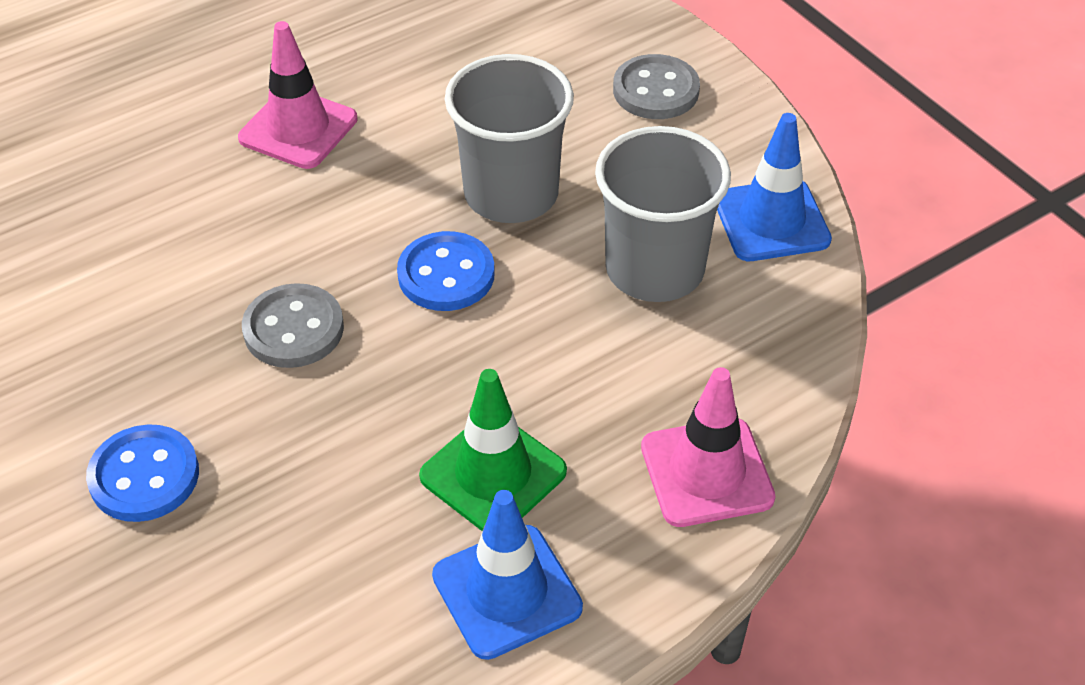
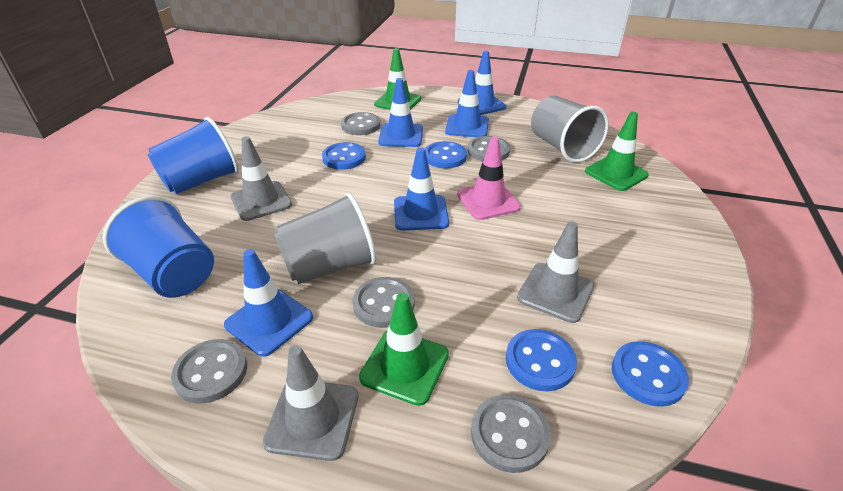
blue button: [86,424,199,522] [397,231,495,311] = 2 -> [322,142,366,170] [425,141,467,168] [506,329,577,391] [612,341,689,407] = 4
blue cup: none = 0 -> [103,196,214,298] [148,117,239,194] = 2
blue traffic cone: [432,490,583,660] [717,113,832,261] = 2 -> [224,249,313,357] [378,78,423,147] [394,147,449,231] [445,70,489,137] [458,51,506,115] = 5
green traffic cone: [419,369,567,531] = 1 -> [359,293,449,406] [374,48,421,110] [585,112,649,191] = 3
grey button: [242,283,344,368] [613,54,700,119] = 2 -> [171,339,247,404] [341,112,380,135] [353,277,414,328] [468,136,510,161] [471,395,551,473] = 5
grey traffic cone: none = 0 -> [231,136,292,221] [263,345,358,461] [517,221,594,323] = 3
pink traffic cone: [238,21,357,169] [641,367,776,527] = 2 -> [457,136,521,220] = 1

